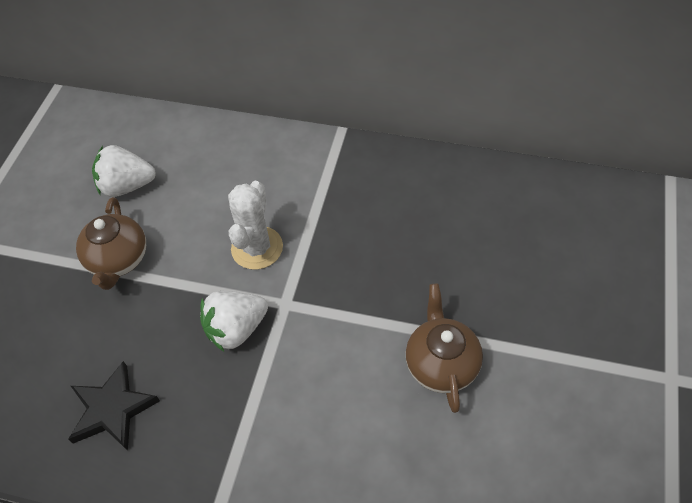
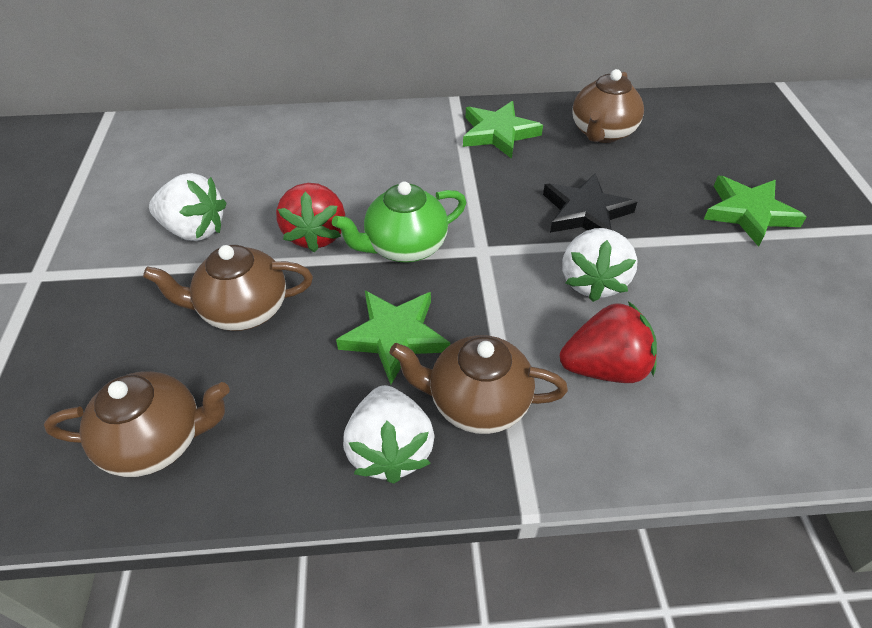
brown teapot: [76,197,146,290] [406,284,483,413] = 2 -> [44,371,230,477] [143,245,313,331] [389,335,568,434] [573,69,644,143] = 4
green star: none = 0 -> [336,291,450,384] [463,101,543,159] [704,176,807,247] = 3
green teapot: none = 0 -> [332,182,466,263] = 1
red strawberry: none = 0 -> [276,183,345,253] [560,301,657,383] = 2
white cactus: [228,181,283,270] = 1 -> none = 0
white strawberry: [92,145,156,197] [200,291,268,351] = 2 -> [149,173,226,241] [343,385,435,484] [563,228,638,302] = 3

